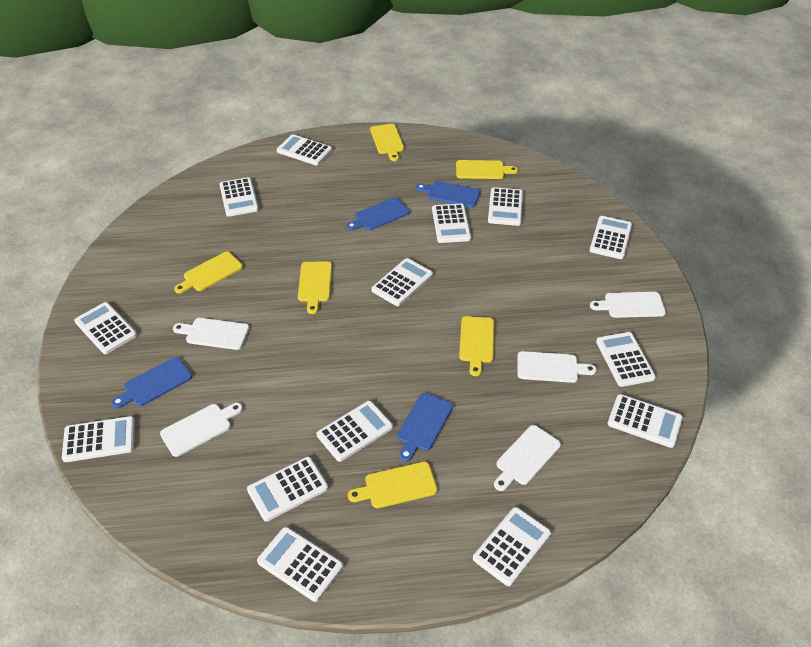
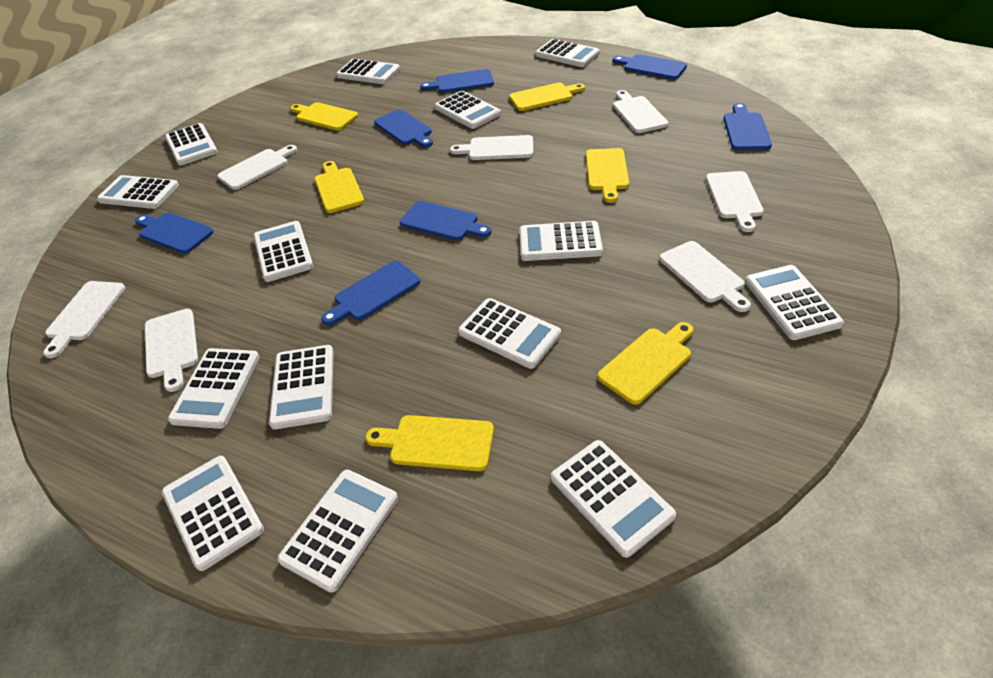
blue cutting board: [111,357,192,408] [346,197,409,231] [397,393,453,462] [416,181,480,208] = 4 -> [135,213,214,254] [321,261,420,326] [374,109,433,147] [400,201,492,241] [420,69,494,93] [613,54,687,79] [724,103,772,150] = 7
white cutting board: [160,403,243,457] [173,318,249,350] [494,425,561,491] [517,351,597,383] [590,292,666,318] = 5 -> [43,281,125,358] [145,309,198,392] [217,145,297,190] [450,135,533,160] [613,90,669,133] [659,241,751,312] [706,171,764,232] = 7

